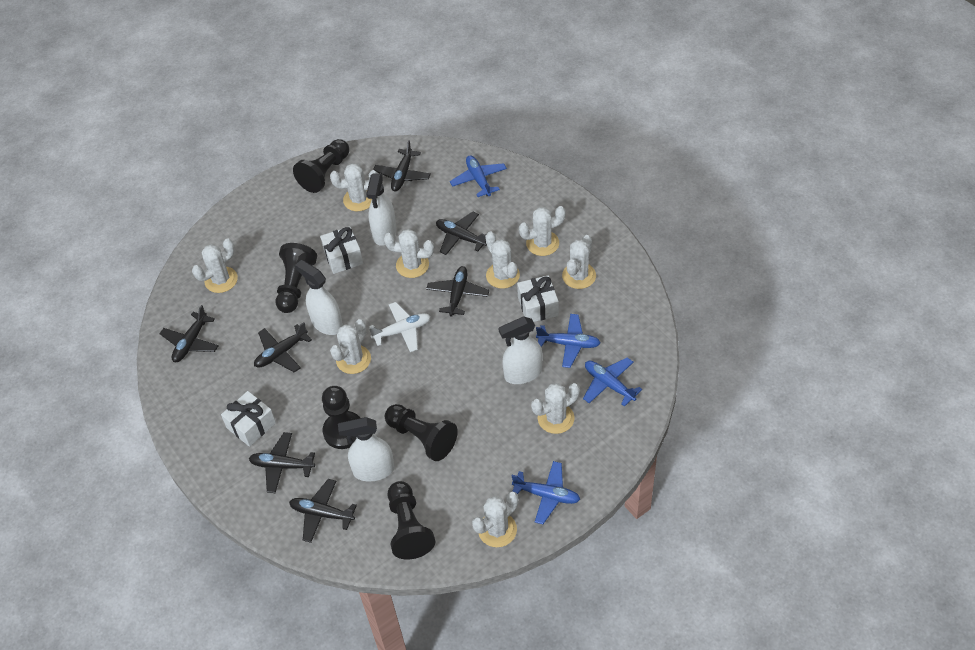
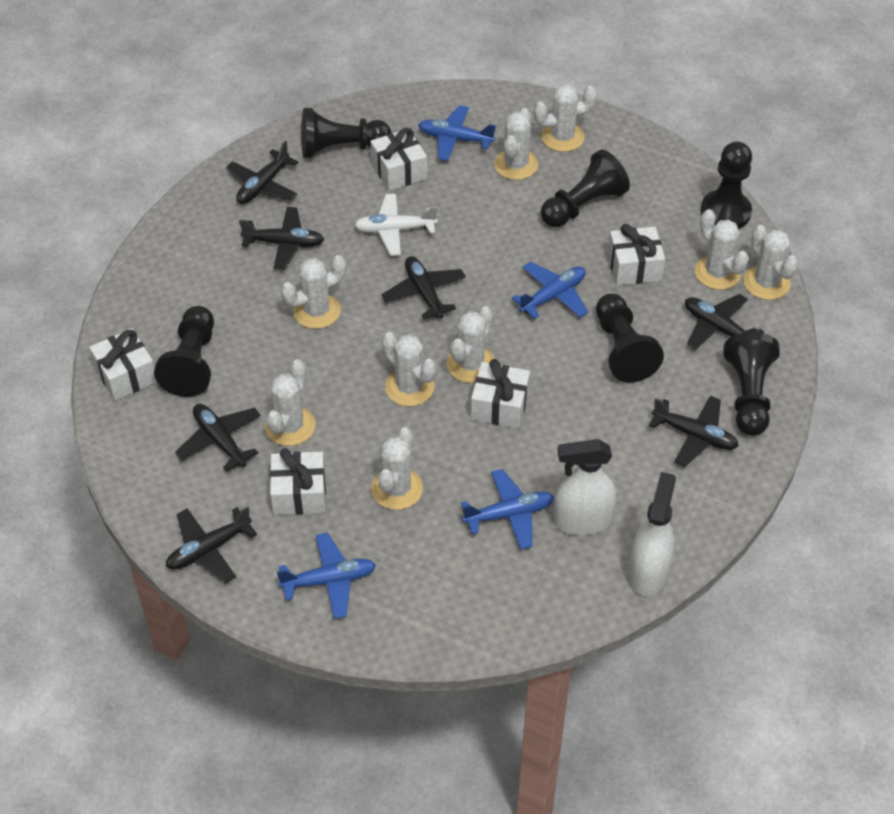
black pawn: [275,243,317,313] [293,139,349,193] [322,386,360,449] [385,404,458,461] [387,481,435,560] = 5 -> [154,306,214,397] [301,108,391,158] [541,150,630,227] [596,294,664,383] [700,142,752,229] [723,332,780,436] = 6
white gift: [221,391,276,447] [320,226,363,274] [517,275,559,322] = 3 -> [89,328,157,401] [270,448,326,515] [370,128,427,191] [471,359,530,428] [608,224,665,286] = 5
white spray bottle: [295,260,343,335] [338,417,394,482] [366,173,397,246] [498,317,543,384] = 4 -> [554,439,616,535] [629,472,676,596] = 2

